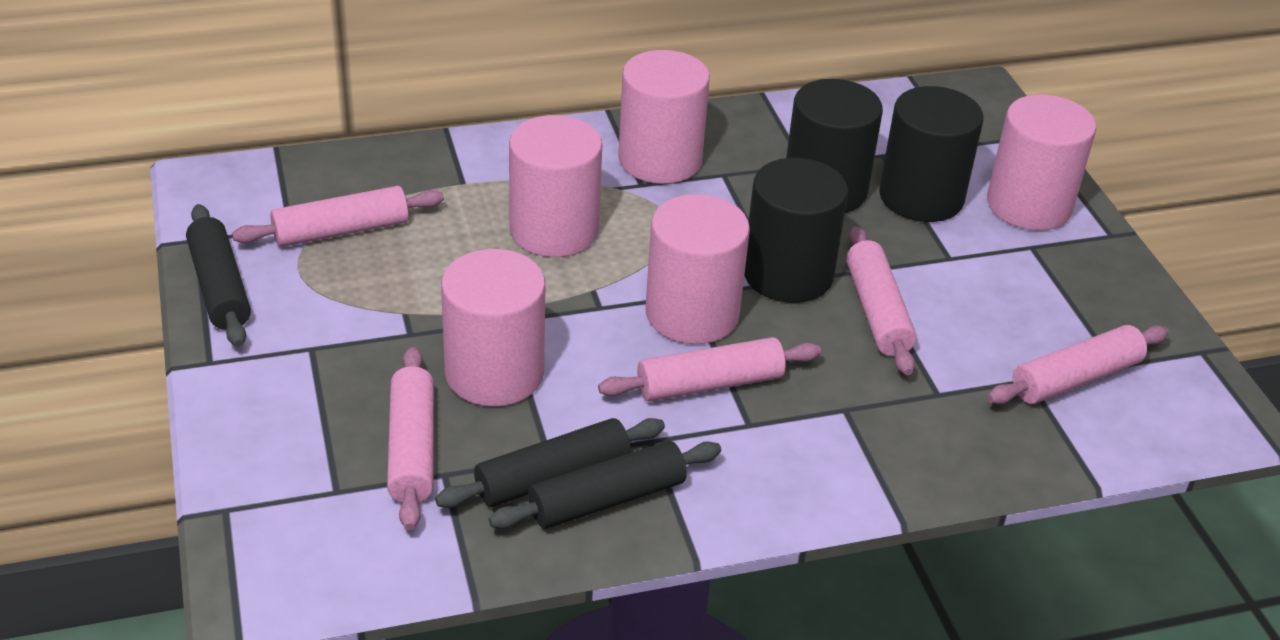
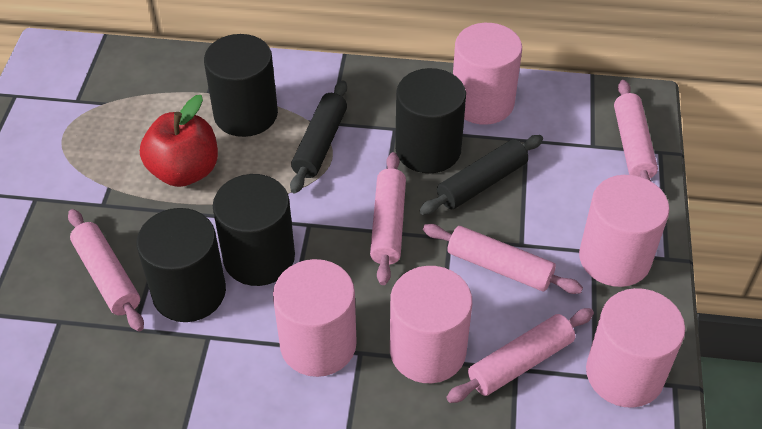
black cylinder: [744,158,848,303] [786,79,883,213] [879,86,983,222] = 3 -> [137,208,226,322] [204,34,278,137] [213,174,295,286] [395,68,466,173] = 4
black rolling pin: [186,204,251,347] [435,418,665,508] [489,441,721,529] = 3 -> [290,80,347,193] [419,135,543,215] = 2
red apple: none = 0 -> [140,95,218,187] = 1

